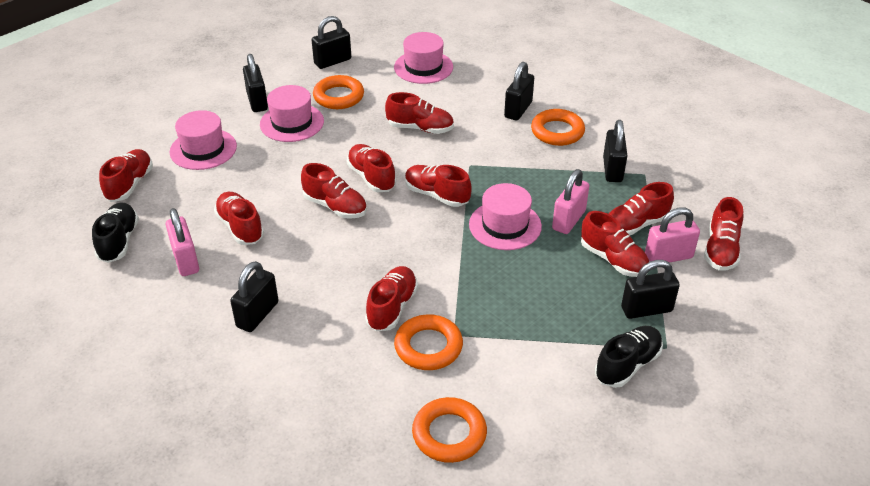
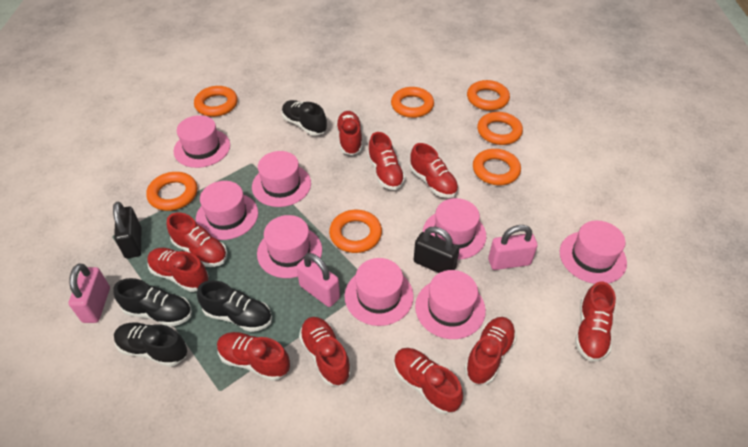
black padlock: [230,261,279,332] [243,54,268,112] [312,16,351,69] [504,62,534,120] [603,120,627,182] [621,260,680,319] = 6 -> [113,202,141,258] [414,227,459,273] = 2
black shoe: [92,202,139,263] [595,326,663,388] = 2 -> [113,278,192,327] [114,323,187,367] [197,280,272,332] [282,100,327,136] = 4
orange ring: [313,75,364,109] [394,314,463,370] [412,397,487,463] [531,109,585,146] = 4 -> [146,172,197,211] [194,86,238,117] [329,210,382,253] [391,87,434,118] [467,80,510,111] [473,149,521,185] [477,112,523,145] = 7
pink hat: [169,110,237,170] [260,85,324,142] [394,32,453,84] [469,183,542,250] = 4 -> [173,115,230,168] [196,181,258,240] [252,151,311,207] [257,215,322,278] [345,258,414,326] [415,270,486,339] [423,198,486,260] [559,220,627,284] = 8

